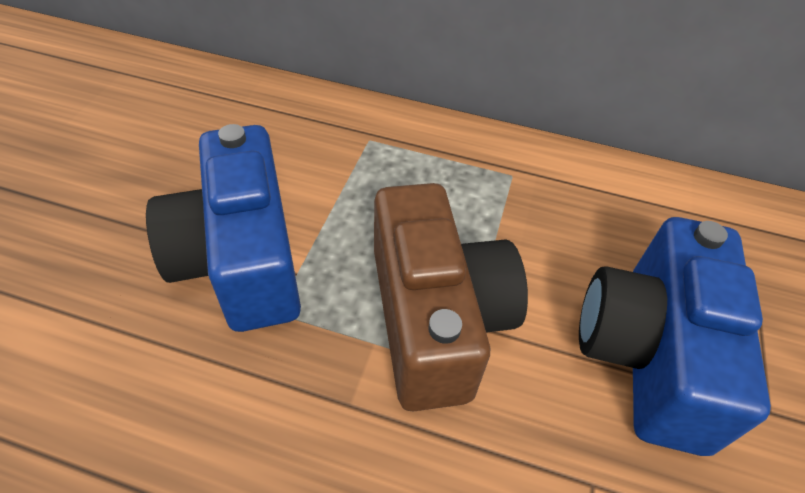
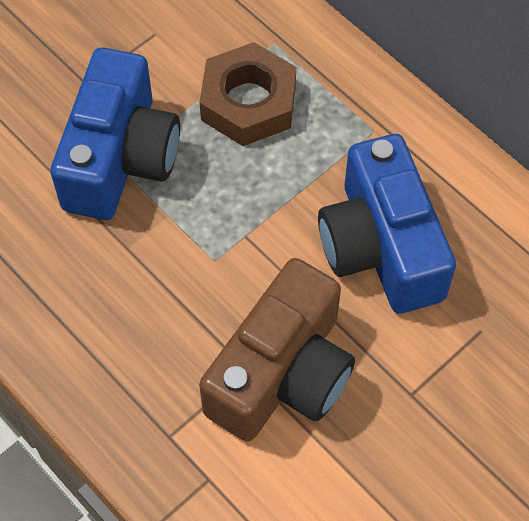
brown nut: none = 0 -> [200,42,296,146] = 1

